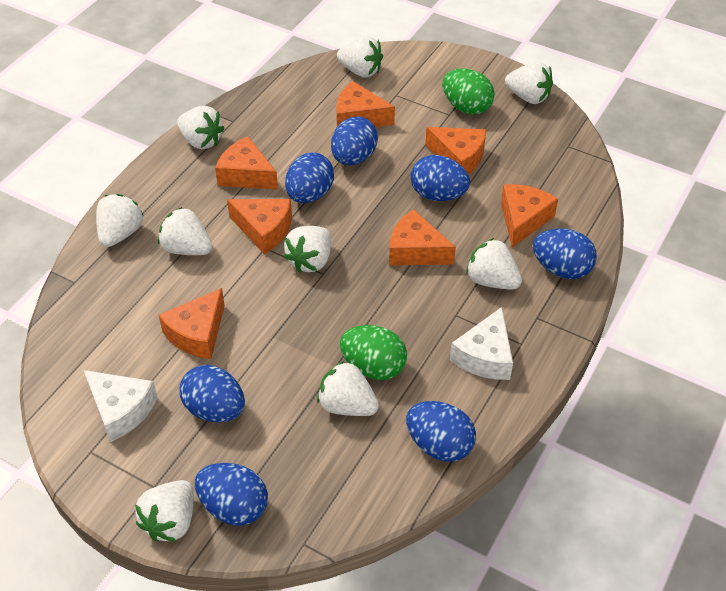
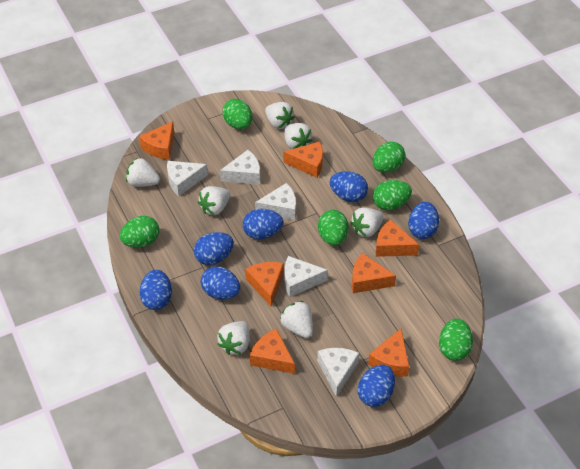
green egg: [340,325,407,380] [442,68,495,115] = 2 -> [120,216,159,248] [223,99,252,129] [318,210,349,246] [373,142,406,173] [373,180,412,211] [439,318,473,361] = 6
white cheese: [84,370,158,442] [450,307,513,380] = 2 -> [167,161,208,196] [220,150,260,185] [255,183,296,220] [284,256,328,297] [317,348,359,397] = 5
white strawberry: [96,194,143,247] [135,480,194,542] [158,207,212,255] [177,106,225,149] [284,226,331,272] [317,361,379,416] [337,36,383,78] [466,238,522,290] [505,62,553,104] = 9 -> [126,158,160,187] [198,186,230,215] [217,321,250,355] [265,102,295,129] [280,301,313,338] [284,123,312,149] [350,207,384,237] = 7

